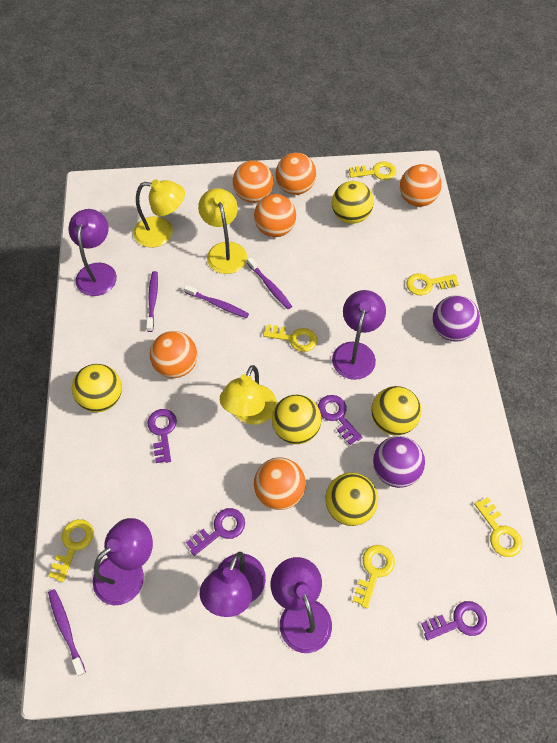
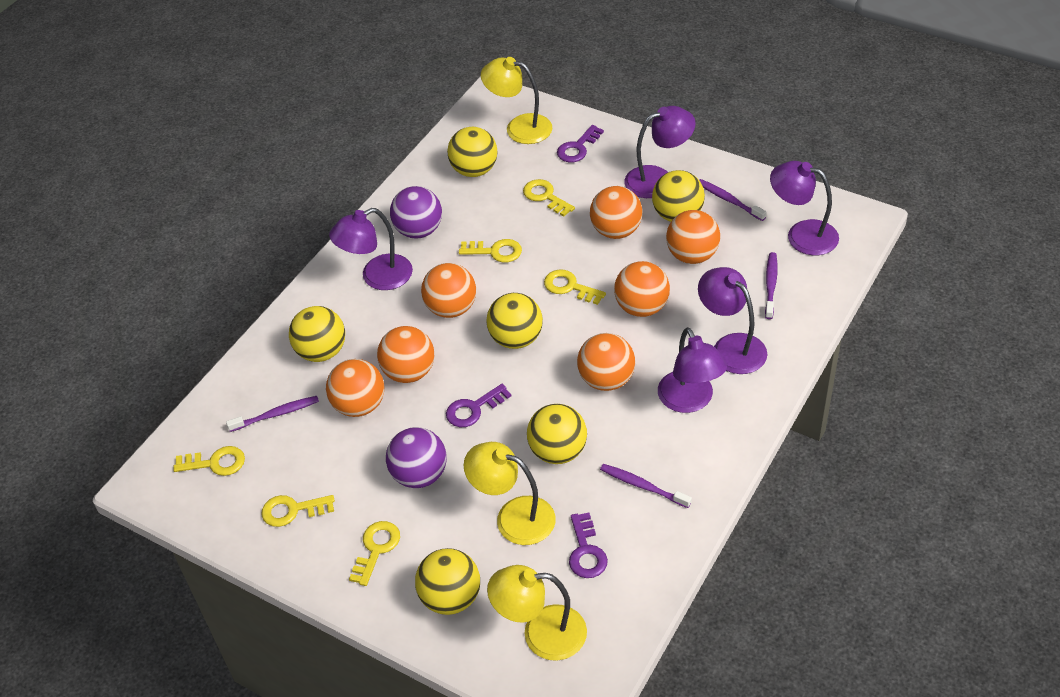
orange ball: [150,331,197,378] [233,160,274,203] [254,194,296,237] [254,457,306,510] [276,153,316,195] [400,164,442,207] = 6 -> [326,359,384,417] [377,326,434,383] [421,263,476,318] [577,333,635,391] [590,186,642,239] [614,261,670,317] [666,210,720,264] = 7
purple key: [147,409,177,463] [186,508,245,556] [318,395,362,445] [421,601,487,640] = 4 -> [446,384,512,427] [557,125,604,162] [569,512,608,578] = 3
yellow ball: [72,364,122,412] [272,395,321,444] [325,472,378,526] [332,181,374,224] [371,386,421,436] = 5 -> [289,306,345,362] [415,548,480,615] [447,127,498,177] [486,293,543,349] [527,404,587,464] [652,170,705,222] = 6

